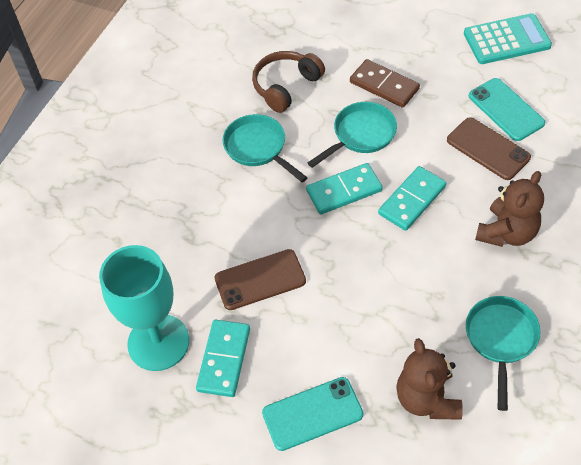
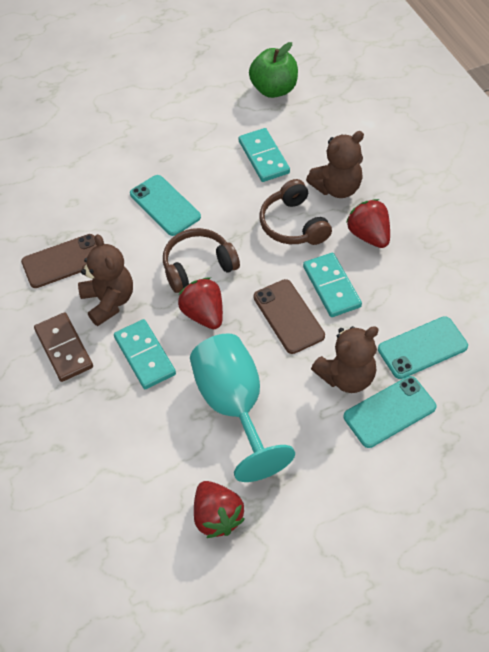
brown headphones: [252,51,325,113] = 1 -> [163,228,240,293] [259,179,332,245] = 2
brown teddy bear: [396,338,463,420] [475,171,544,247] = 2 -> [78,234,133,326] [306,131,364,198] [311,326,379,393] = 3
green apple: none = 0 -> [249,42,298,98] = 1
red strawberry: none = 0 -> [178,277,223,329] [194,481,245,538] [346,199,390,248] = 3
turquoise calculator: [464,13,552,64] = 1 -> none = 0
turquoise pan: [223,114,308,182] [307,102,397,168] [466,296,541,411] = 3 -> none = 0
turquoise phone: [262,377,363,451] [469,78,545,141] = 2 -> [130,175,201,236] [344,376,436,448] [378,316,468,379] = 3

